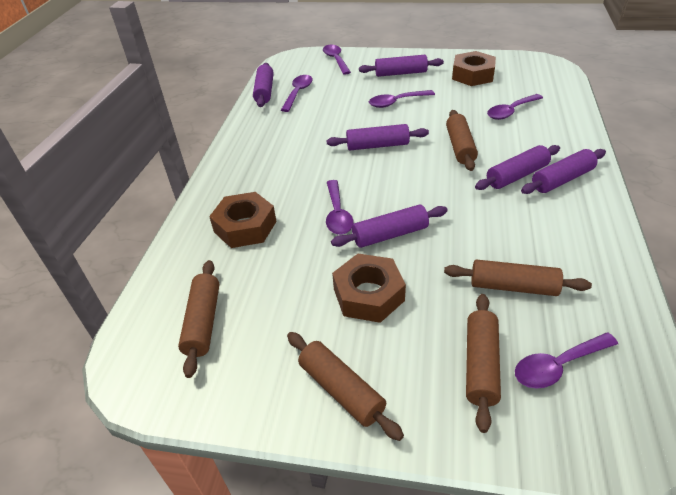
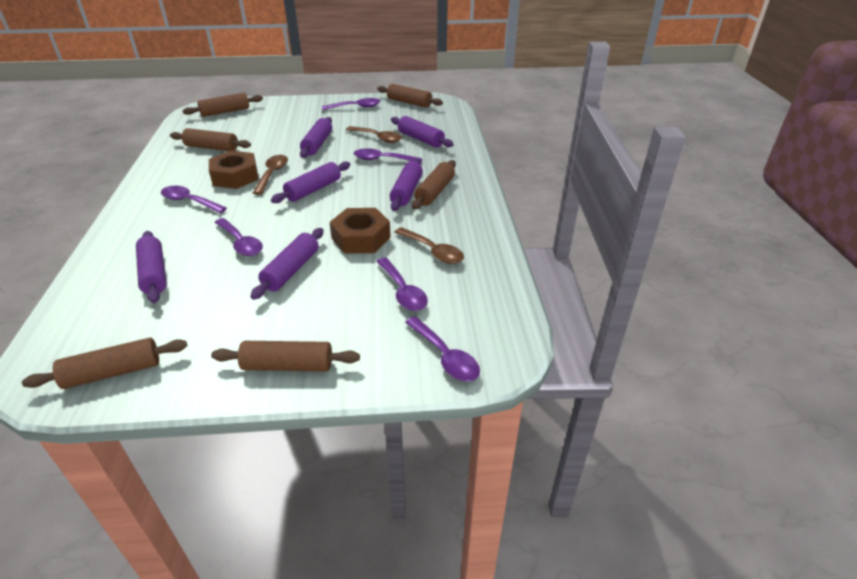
brown nut: [209,192,276,248] [332,254,406,323] [452,51,496,86] = 3 -> [209,151,259,189] [329,208,391,254] = 2
brown rolling pin: [178,260,220,378] [287,332,404,441] [444,260,592,296] [446,110,478,171] [466,294,501,433] = 5 -> [22,338,187,389] [170,128,251,151] [182,93,263,117] [211,341,360,371] [377,84,443,108] [412,160,456,209] = 6
brown spoon: none = 0 -> [253,155,288,195] [346,126,402,143] [394,227,464,264] = 3

